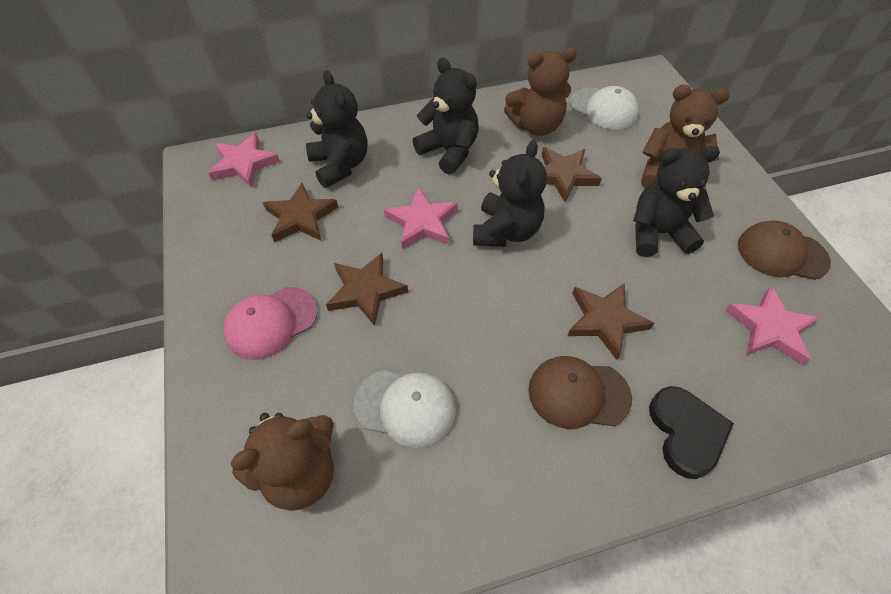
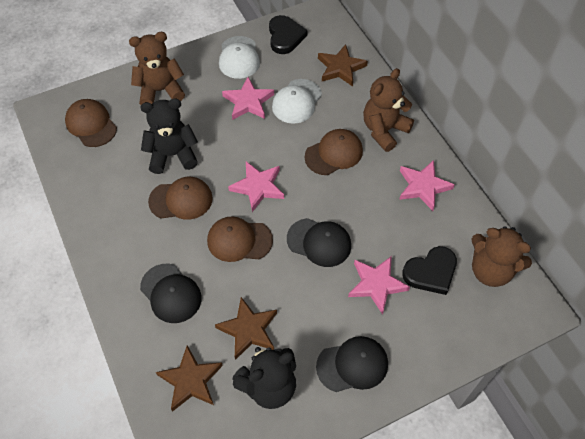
black cap: none = 0 -> [140,264,202,323] [287,218,351,267] [316,336,388,392] = 3
black heart: [649,386,734,479] = 1 -> [269,15,307,54] [402,246,457,295] = 2
black teddy bear: [306,71,368,188] [413,58,479,175] [473,140,547,247] [633,146,720,257] = 4 -> [140,98,198,174] [233,347,296,409] = 2
brown cap: [528,356,632,429] [738,221,831,280] = 2 -> [65,99,117,147] [148,177,213,220] [207,216,273,262] [305,129,363,175] = 4
brown star: [263,183,338,243] [326,253,408,326] [542,147,602,202] [568,283,654,360] = 4 -> [156,345,223,412] [215,297,277,360] [318,44,368,87] = 3
pink cap: [224,287,317,360] = 1 -> none = 0
pink star: [208,133,280,188] [384,187,458,249] [726,286,819,365] = 3 -> [222,77,274,120] [228,161,284,212] [348,256,410,314] [399,160,455,211] = 4

